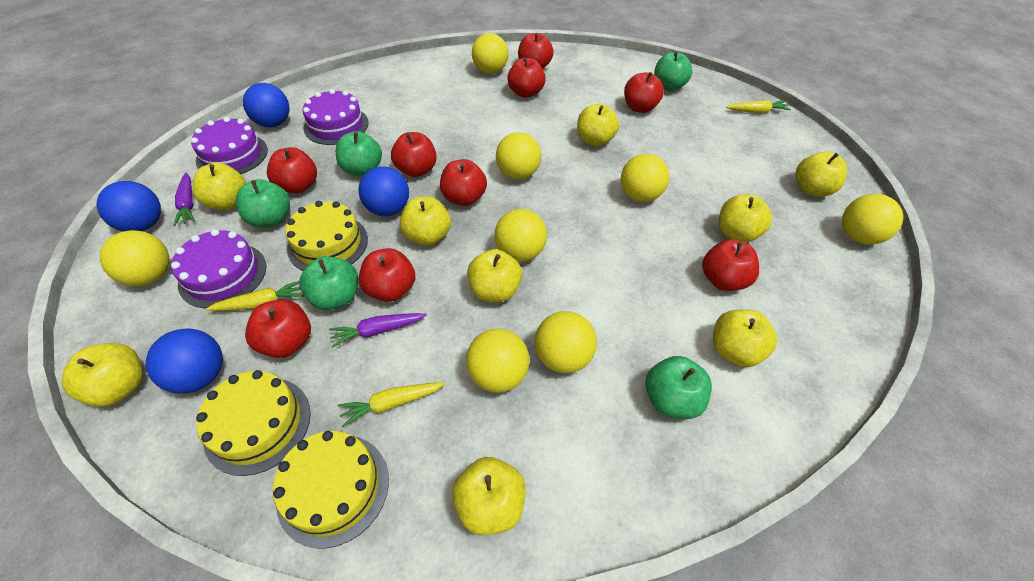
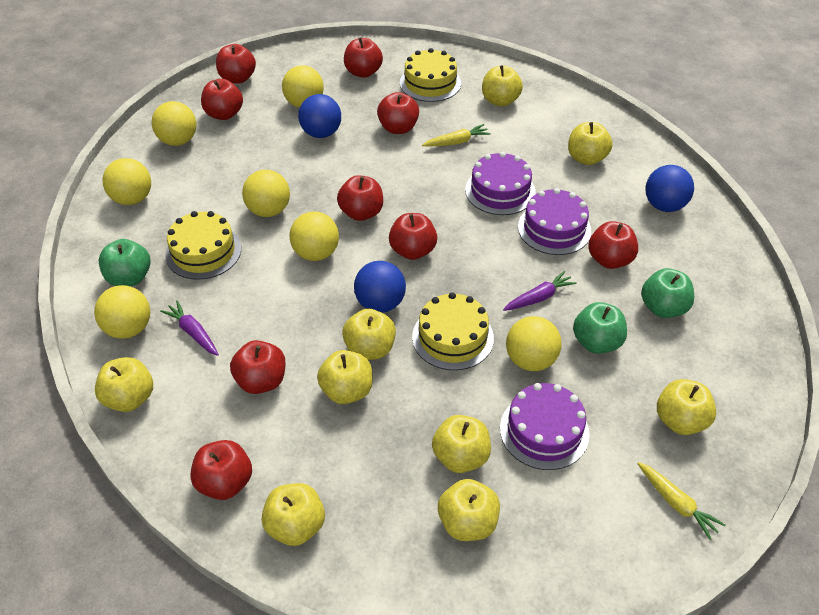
blue ball: [97,181,161,232] [146,328,223,394] [243,83,289,127] [358,166,409,216] = 4 -> [298,94,341,138] [354,261,406,313] [645,165,694,212] = 3
green apple: [236,179,290,228] [299,256,358,310] [336,131,382,176] [645,356,712,419] [654,52,693,91] = 5 -> [99,239,151,286] [573,302,627,354] [641,268,694,318] = 3
yellow ball: [100,230,169,286] [466,329,530,393] [472,33,508,74] [495,209,547,262] [496,132,541,179] [535,311,597,373] [621,154,669,202] [842,194,903,245] = 8 -> [94,285,150,339] [103,158,151,205] [152,101,197,146] [242,170,290,217] [282,65,324,108] [289,211,339,261] [506,316,561,371] = 7
yellow carrot: [206,281,304,311] [338,382,445,428] [726,100,791,113] = 3 -> [422,124,491,147] [637,462,725,540] = 2

